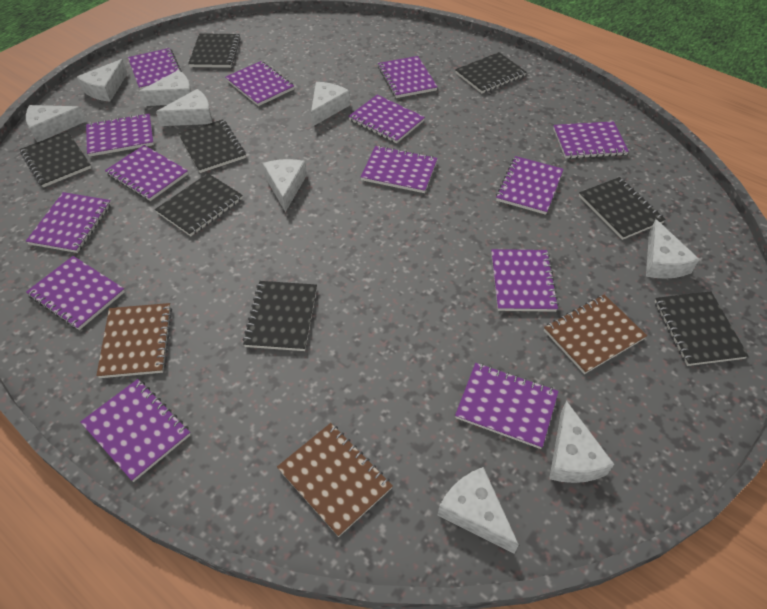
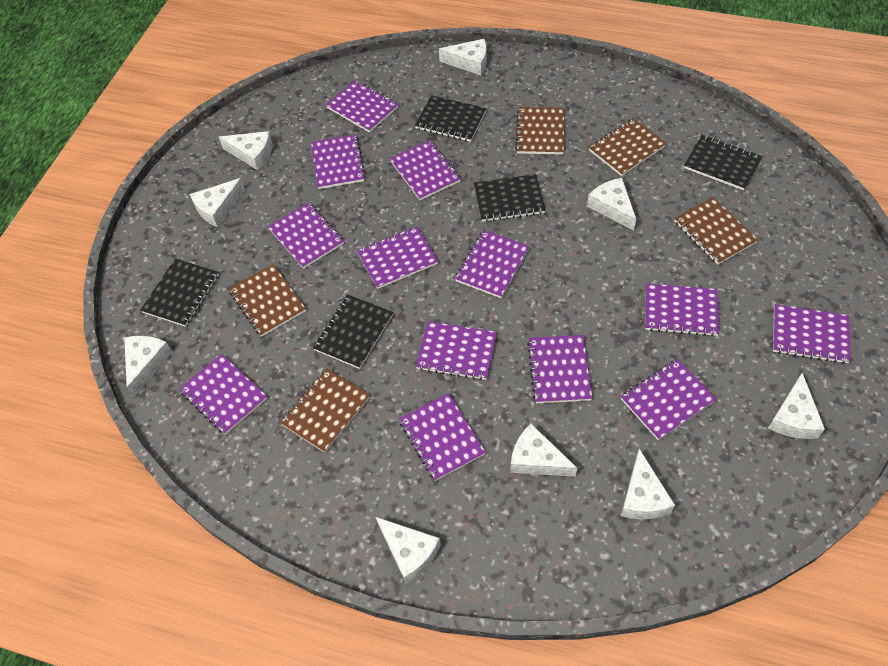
black notebook: [20,131,91,187] [155,173,243,236] [178,120,246,173] [188,33,241,68] [243,281,317,351] [455,52,526,94] [579,177,666,240] [655,291,748,366] = 8 -> [140,259,219,327] [313,295,393,369] [415,95,487,142] [474,174,546,222] [684,135,762,190] = 5
brown notebook: [96,303,172,378] [277,423,393,537] [544,294,647,374] = 3 -> [229,264,306,337] [280,369,370,453] [515,107,564,155] [589,118,667,176] [674,197,758,265] = 5
purple notebook: [26,192,111,253] [26,256,125,330] [80,379,190,482] [86,113,154,157] [105,145,188,201] [128,48,182,90] [225,61,294,106] [348,95,425,143] [361,146,438,193] [378,56,437,98] [455,363,559,449] [491,249,559,312] [496,156,564,215] [553,121,629,159] = 14 -> [179,354,267,435] [268,203,344,269] [311,134,366,189] [326,80,399,133] [357,226,438,289] [390,140,461,200] [399,393,486,481] [416,321,497,380] [455,230,529,298] [527,335,592,403] [621,359,716,440] [645,283,719,336] [773,304,851,364] = 13

